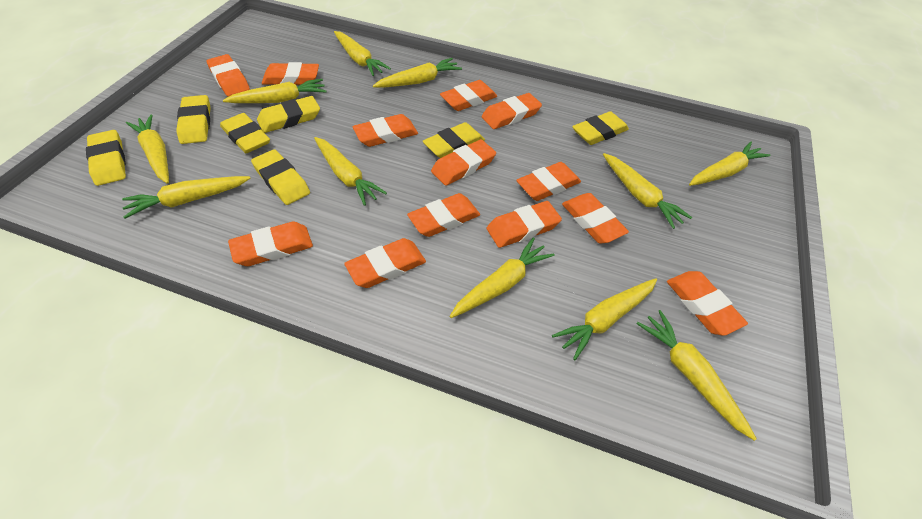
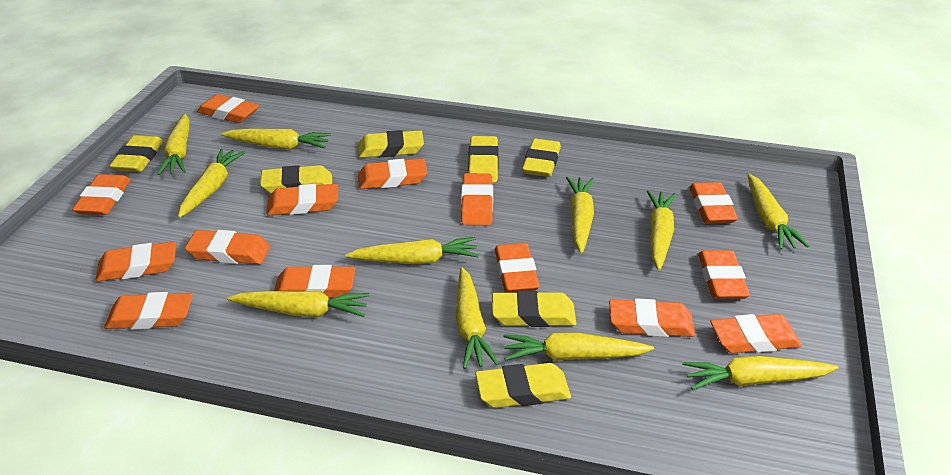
orange eraser: [206,54,250,96] [228,222,313,266] [262,62,319,85] [344,238,426,288] [352,114,418,147] [407,193,480,237] [431,139,496,186] [440,80,497,111] [482,93,542,129] [487,201,562,248] [516,162,581,201] [562,193,629,244] [667,271,748,336] = 13 -> [72,174,130,215] [95,241,176,282] [104,292,193,330] [185,230,270,264] [197,94,259,123] [267,184,338,216] [274,265,356,298] [358,159,428,189] [461,173,493,225] [495,243,540,293] [609,298,695,337] [689,182,738,224] [698,250,750,299] [710,314,802,353] = 14

